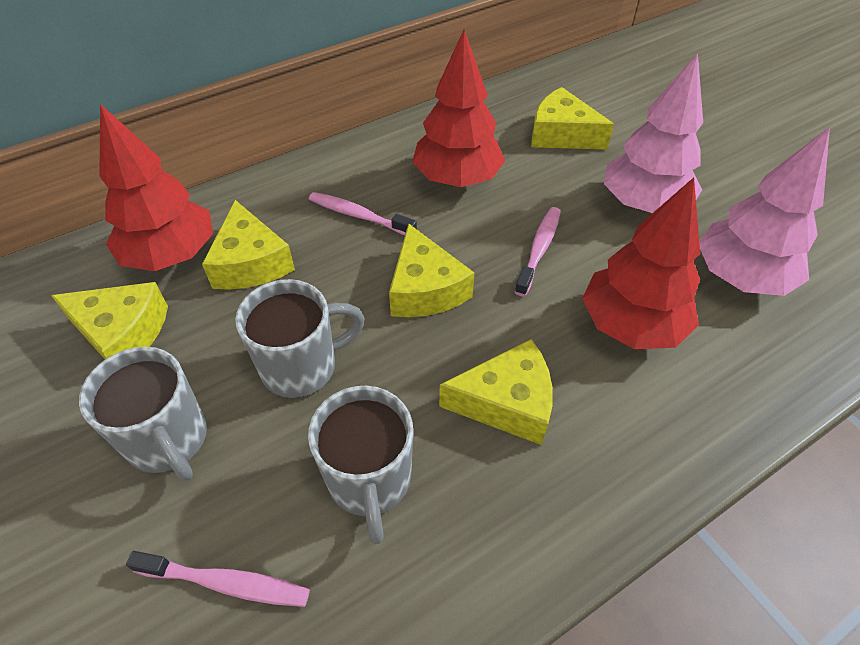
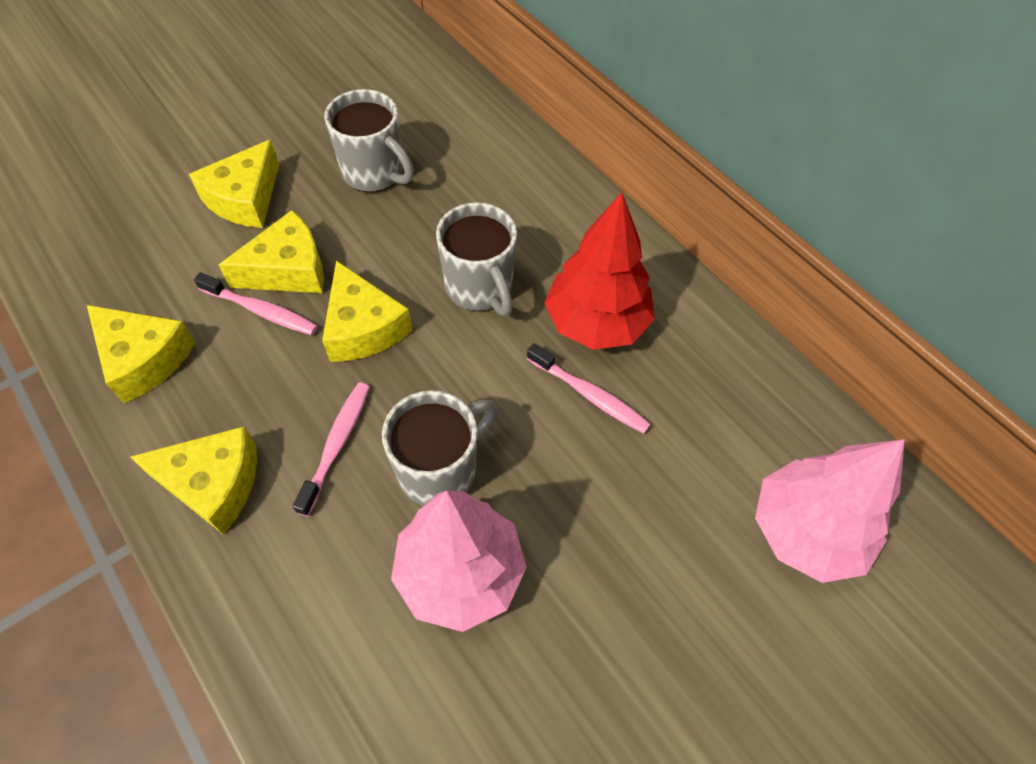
red tree: [99,104,213,271] [412,30,505,187] [582,177,700,349] = 3 -> [545,192,655,350] = 1

